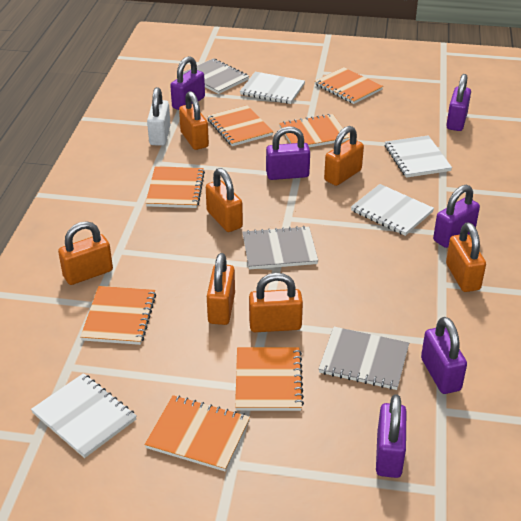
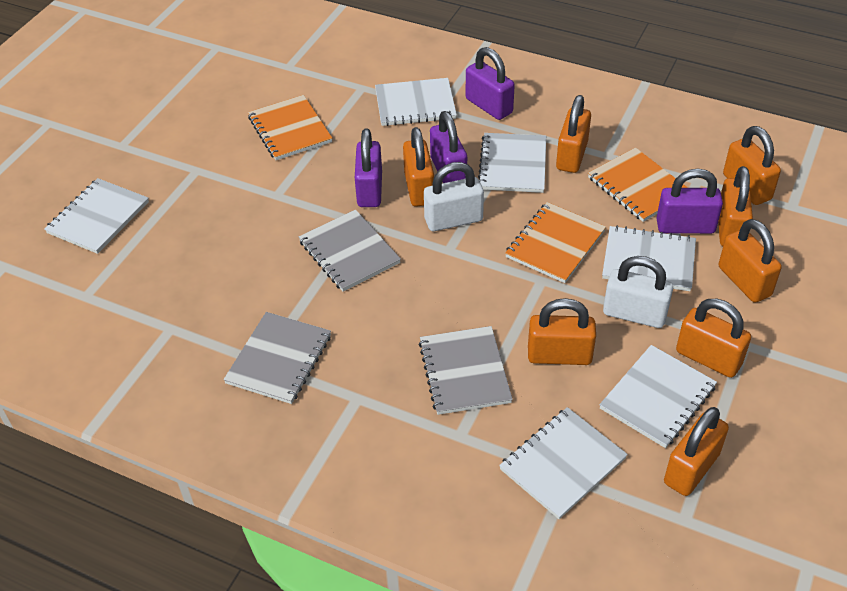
orange notebook: [80,286,156,345] [144,395,250,471] [146,166,205,208] [207,105,273,146] [235,347,304,411] [279,114,350,147] [315,67,383,104] = 7 -> [248,95,332,160] [505,202,606,283] [588,147,688,222] = 3
orange padlock: [58,221,113,285] [179,91,209,150] [206,168,243,232] [207,253,235,325] [249,273,303,332] [324,126,364,186] [446,223,486,292] = 7 -> [403,127,434,207] [528,298,596,365] [556,95,591,173] [664,407,729,496] [676,299,751,378] [718,166,753,246] [719,219,782,303] [723,126,781,205] = 8
purple padlock: [170,56,205,110] [266,126,310,180] [376,394,406,478] [421,317,467,394] [433,185,480,248] [446,74,471,131] = 6 -> [355,129,382,207] [430,111,467,183] [466,47,515,120] [657,169,723,234] = 4
white notebook: [31,373,136,458] [240,72,305,104] [351,184,434,236] [385,135,452,178] = 4 -> [44,178,149,254] [375,78,457,126] [478,133,546,193] [499,407,628,519] [599,345,717,448] [602,225,696,291] = 6
white padlock: [147,87,171,146] = 1 -> [424,162,484,231] [603,256,673,328] = 2

